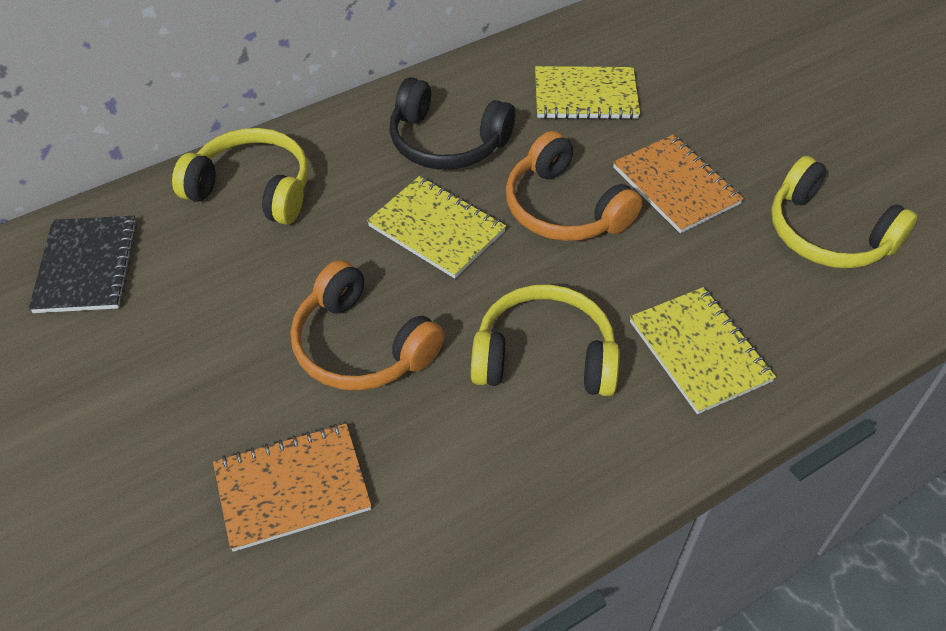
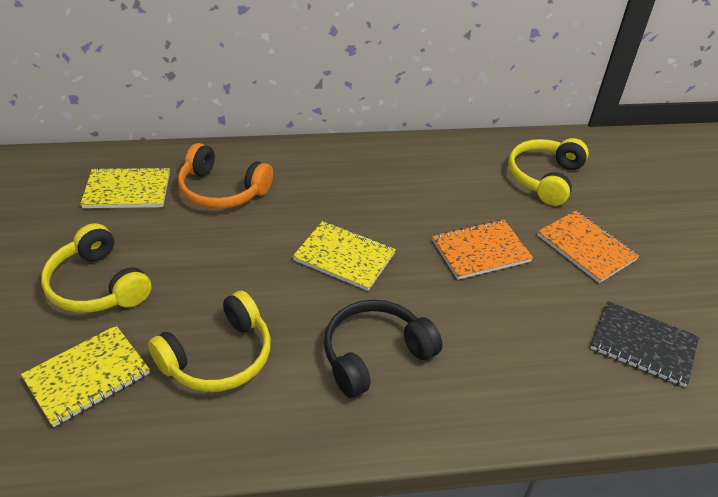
orange headphones: [291,260,445,391] [506,131,643,241] = 2 -> [178,143,273,209] = 1

